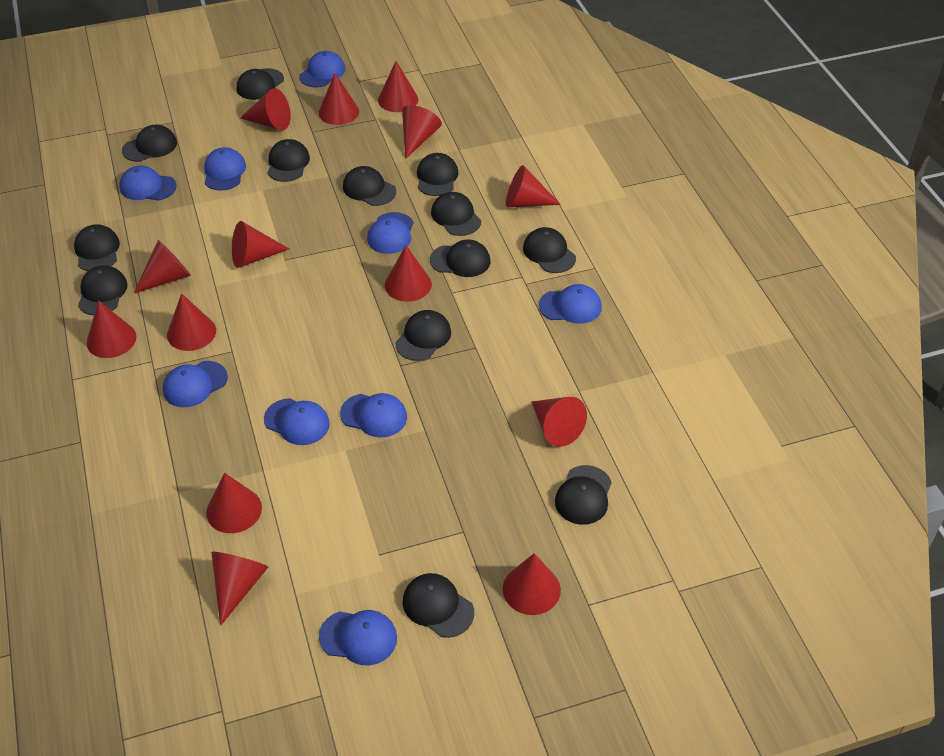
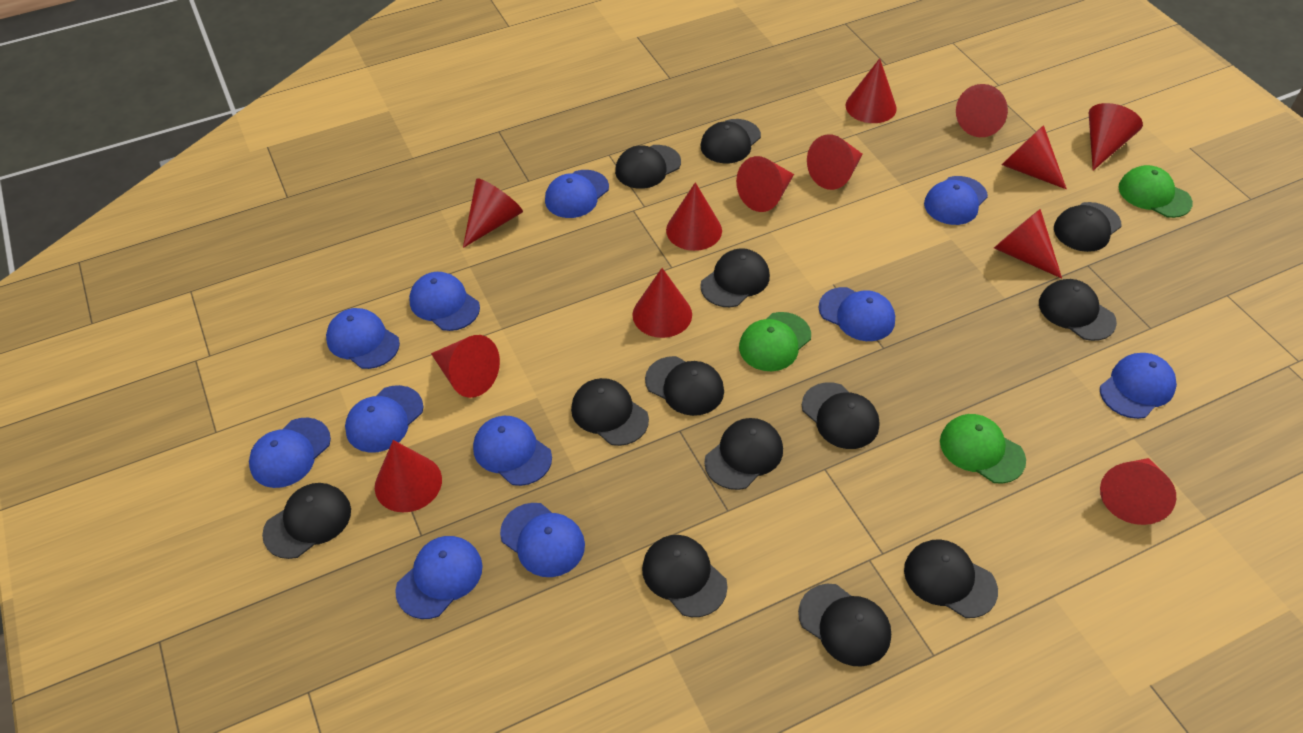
blue cap: [120,166,177,201] [163,361,228,407] [204,147,246,191] [264,398,330,445] [299,51,345,87] [319,610,397,665] [340,393,407,438] [367,212,414,254] [539,284,602,324] = 9 -> [249,418,331,488] [326,308,400,369] [345,385,423,453] [395,536,483,619] [409,272,480,331] [473,416,552,486] [500,503,585,577] [545,170,609,218] [818,287,895,341] [924,176,988,225] [1100,353,1177,419] = 11
green cap: none = 0 -> [739,312,811,371] [940,414,1026,484] [1118,165,1193,218] = 3
red cone: [86,300,137,358] [134,240,191,293] [167,293,216,351] [206,473,262,533] [211,552,268,626] [232,221,289,268] [240,88,291,130] [318,73,359,125] [378,61,418,112] [385,245,432,302] [402,105,442,159] [503,553,561,615] [506,165,561,207] [531,397,587,447] = 14 -> [375,440,442,513] [431,335,500,398] [463,178,523,248] [632,268,692,338] [666,182,722,251] [736,156,794,212] [807,134,863,190] [845,58,897,123] [956,84,1008,137] [994,209,1062,278] [1002,125,1067,189] [1089,103,1143,170] [1100,458,1176,525] = 13

